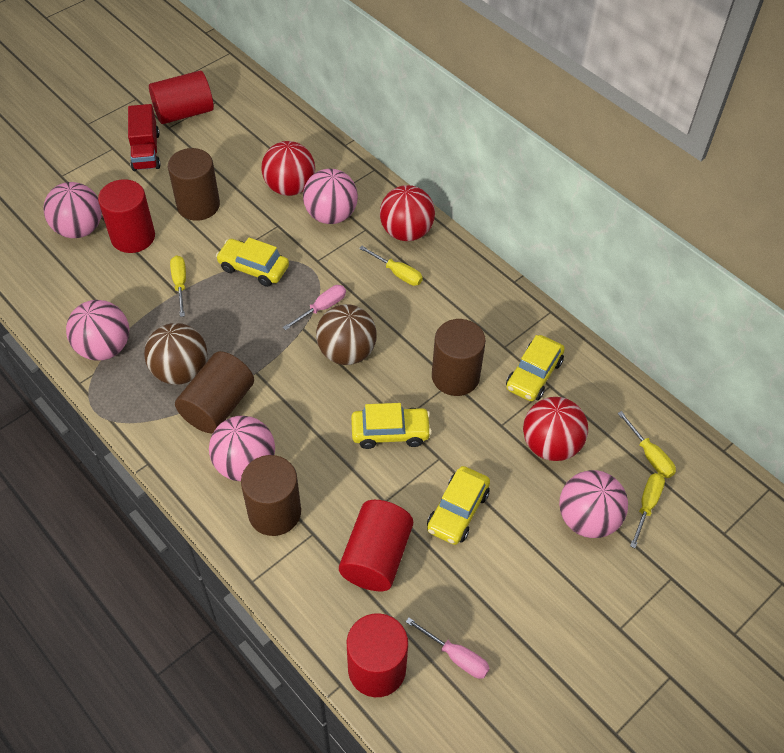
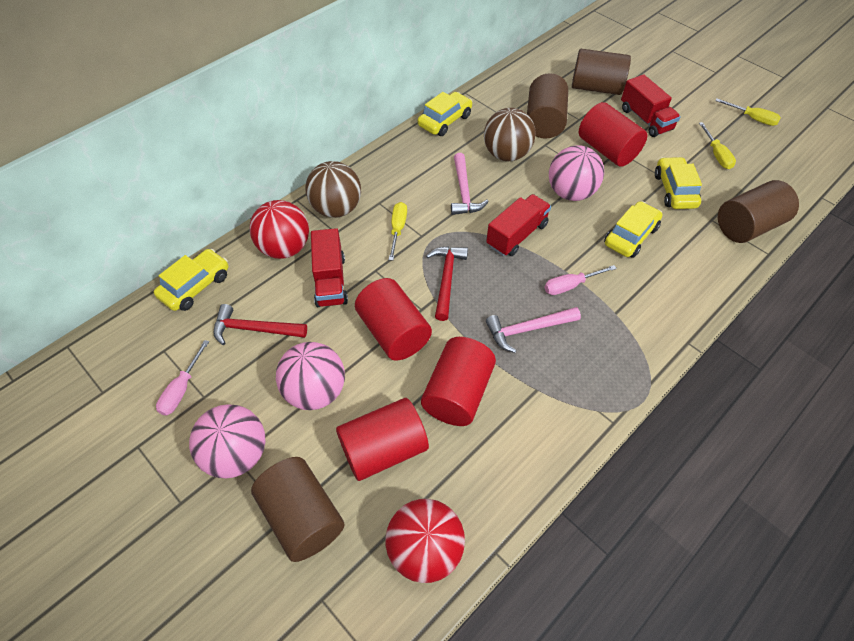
pink ball: [44,182,102,238] [66,300,129,361] [209,416,275,481] [303,169,358,224] [559,470,628,538] = 5 -> [189,404,265,479] [276,342,345,410] [549,145,604,201] = 3
pink hammer: none = 0 -> [451,153,489,215] [486,307,581,353] = 2
red ball: [261,141,315,196] [380,185,435,241] [523,397,588,461] = 3 -> [250,200,309,259] [385,499,465,583] = 2
red hammer: none = 0 -> [213,304,307,345] [426,247,468,321] = 2
red truck: [128,104,161,171] = 1 -> [311,228,348,307] [486,194,551,256] [621,74,681,137] = 3
yellow screwdriver: [170,255,186,317] [359,246,423,286] [617,411,676,478] [630,473,665,548] = 4 -> [389,202,407,260] [699,122,736,169] [715,99,781,126] = 3

